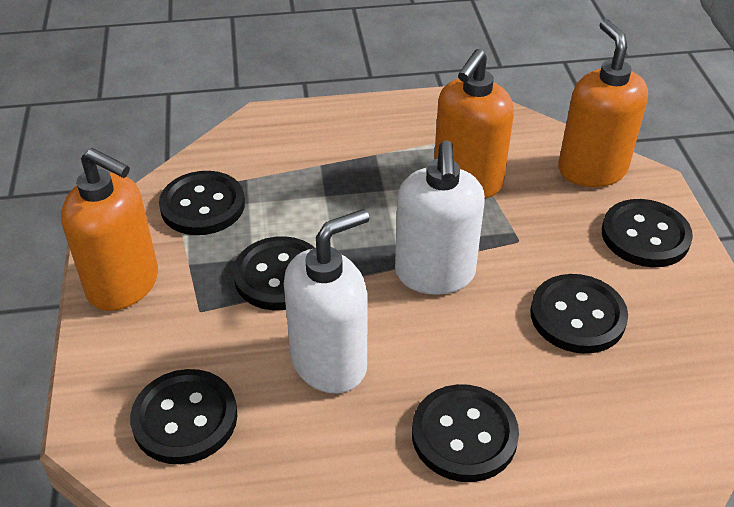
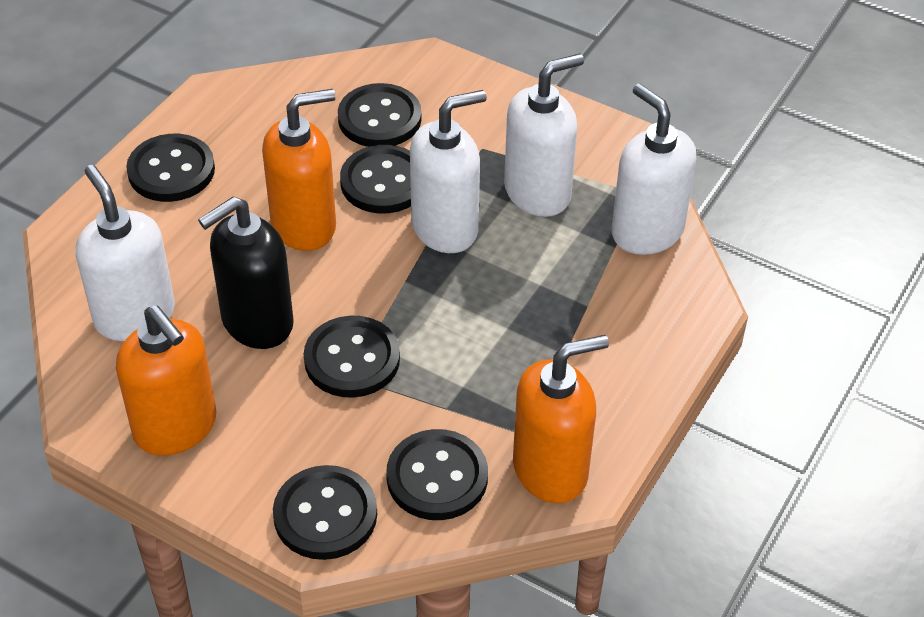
black soap dispenser: none = 0 -> [198,196,294,349] = 1
white soap dispenser: [284,209,369,393] [395,140,485,295] = 2 -> [76,165,175,341] [410,90,487,253] [504,53,584,217] [612,84,696,255] = 4

